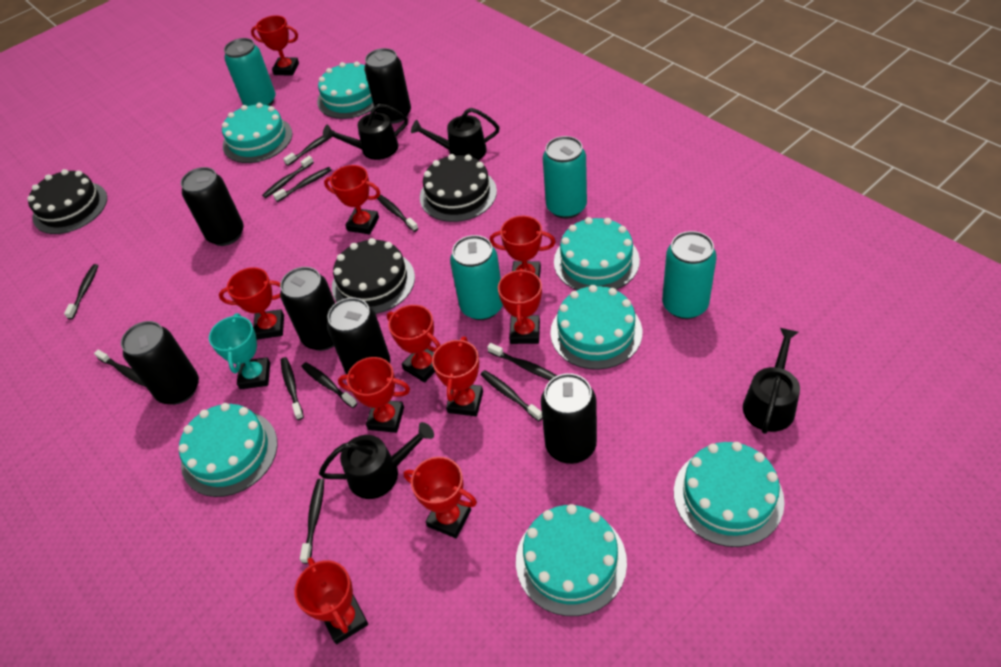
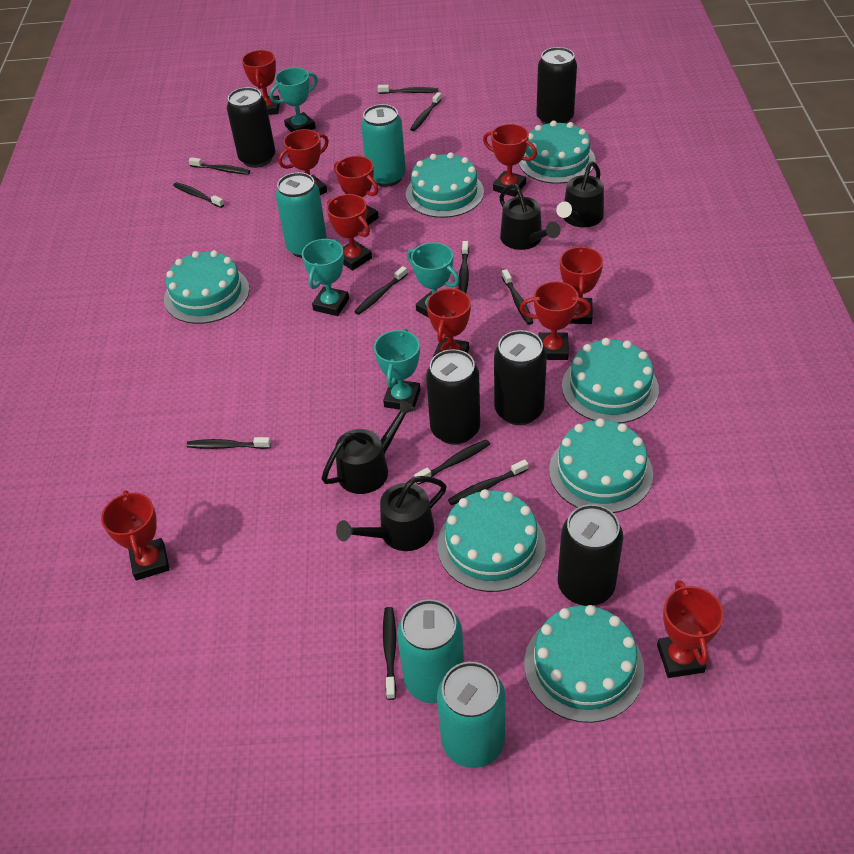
black cake: [27,169,107,234] [332,238,415,314] [420,154,497,222] = 3 -> none = 0
black can: [121,321,199,405] [181,167,244,246] [280,267,335,351] [327,298,390,374] [364,48,411,124] [541,373,597,464] = 6 -> [227,87,275,168] [426,349,480,445] [494,330,547,425] [536,47,577,124] [558,504,623,606] = 5
turquoise trophy: [209,313,270,390] = 1 -> [269,68,318,132] [302,239,349,316] [374,329,421,410] [407,242,460,318] = 4

